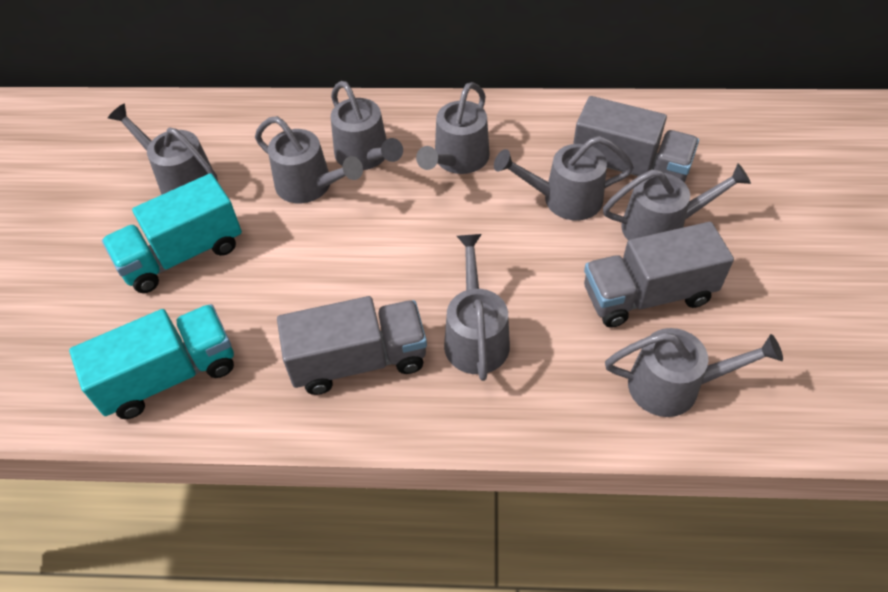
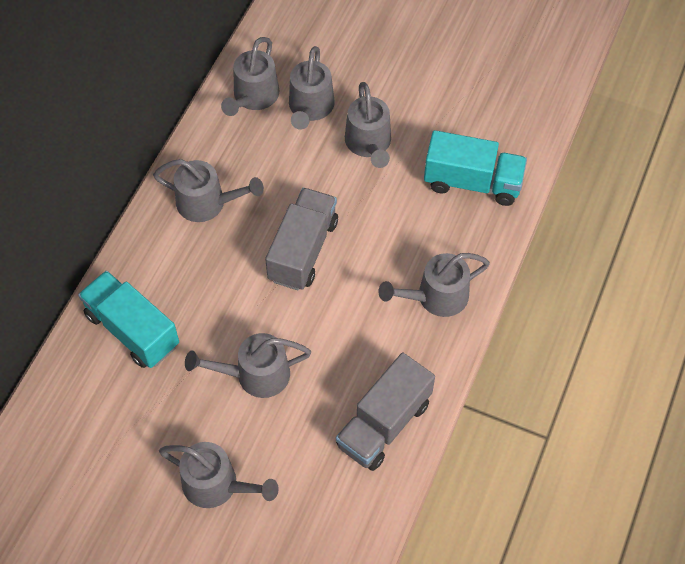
grey truck: [277,296,427,395] [573,96,699,183] [584,222,734,328] = 3 -> [265,188,338,290] [336,353,435,471] = 2
grey watering can: [108,104,218,194] [255,116,363,203] [331,81,403,170] [416,82,490,174] [444,234,510,381] [494,136,634,220] [603,163,751,240] [605,328,783,417] = 8 -> [153,159,264,222] [159,442,279,508] [185,333,311,398] [221,37,279,116] [289,46,335,130] [345,82,391,168] [378,253,490,317] = 7

